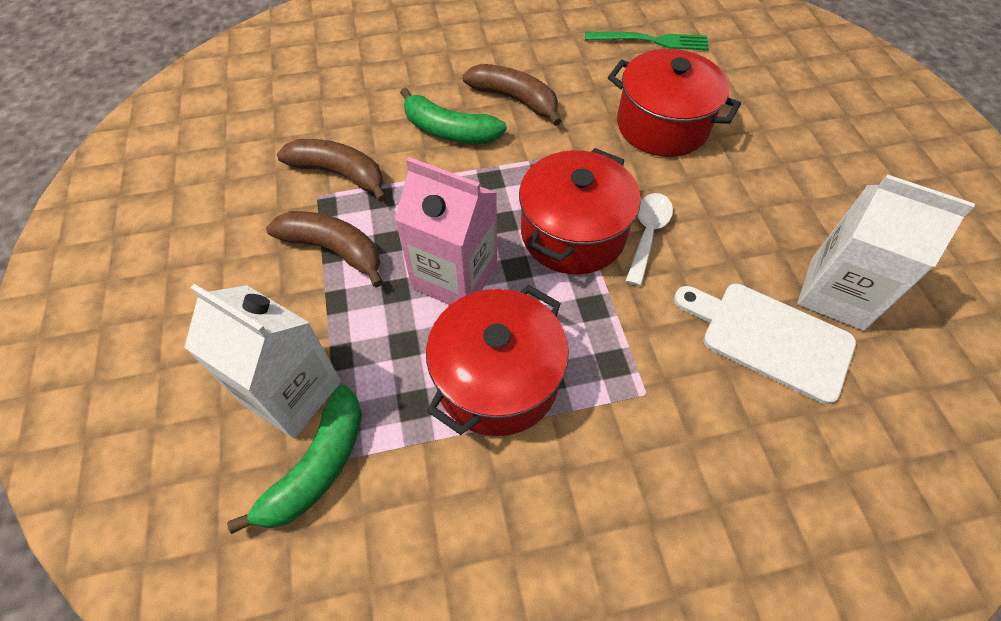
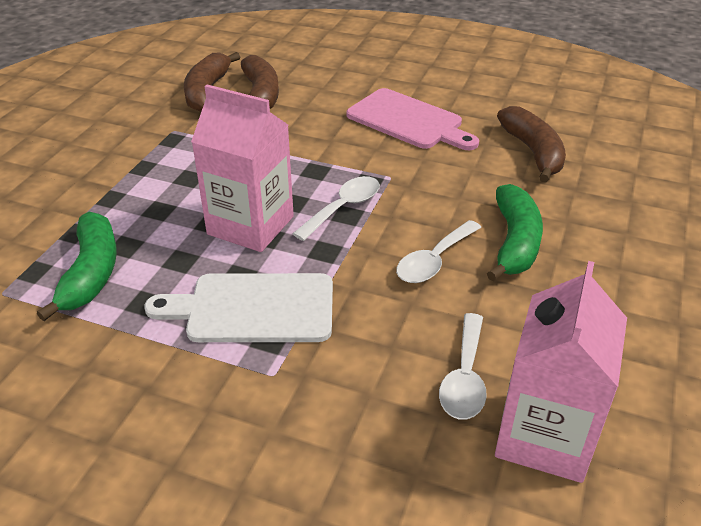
green fork: [585,32,709,50] = 1 -> none = 0
pink carton: [395,157,497,305] = 1 -> [191,84,294,252] [495,261,627,483] = 2
pink cutting board: none = 0 -> [347,88,479,150] = 1
red pot: [426,285,569,436] [519,148,641,275] [608,49,741,157] = 3 -> none = 0
white carton: [184,284,341,439] [797,174,975,331] = 2 -> none = 0
white spoon: [626,193,673,286] = 1 -> [292,176,380,241] [396,220,482,283] [439,313,487,420] = 3

